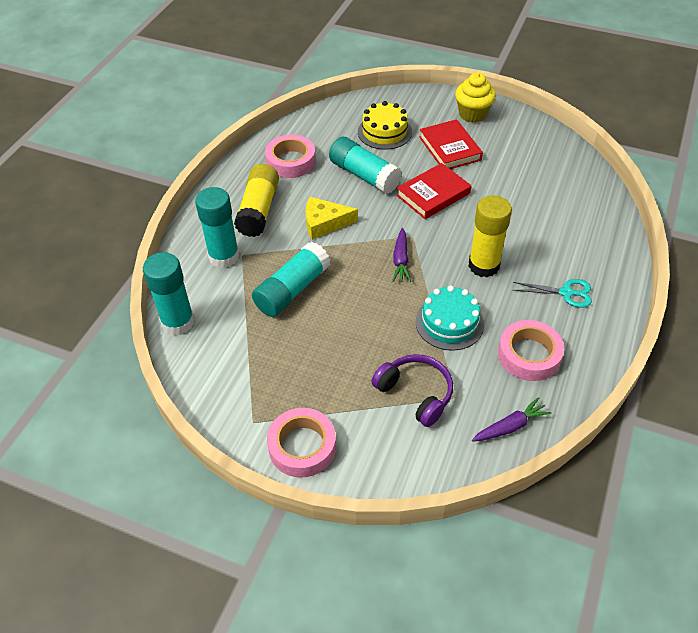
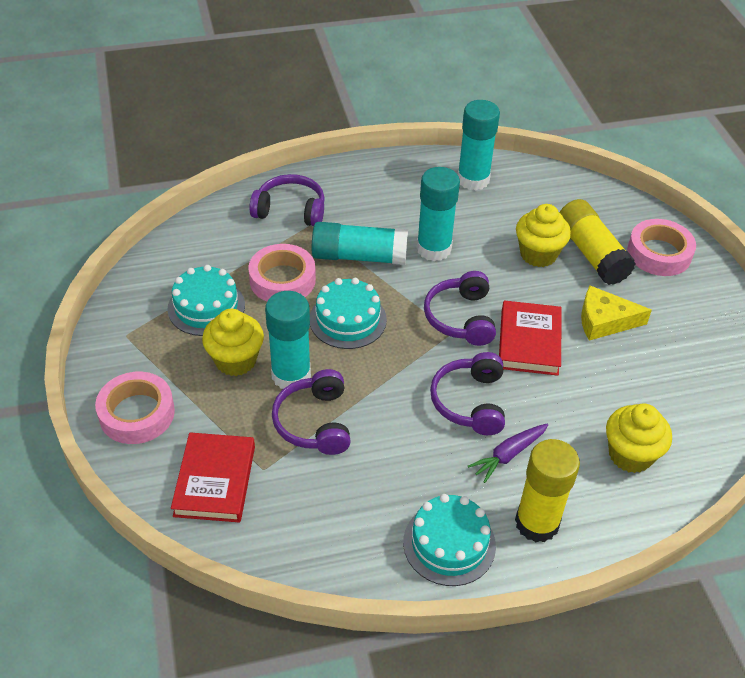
purple carrot: [392,228,411,282] [472,397,551,442] = 2 -> [468,423,548,483] = 1
purple headphones: [371,354,453,427] = 1 -> [249,174,325,226] [272,369,351,455] [424,271,496,346] [430,352,505,435] = 4
turquoise cake: [416,285,484,351] = 1 -> [167,265,245,336] [310,278,387,349] [403,494,496,586] = 3
turquoise scissors: [513,279,592,308] = 1 -> none = 0
yellow cake: [358,101,412,150] = 1 -> none = 0
yellow cupcake: [455,73,496,123] = 1 -> [202,309,264,376] [516,204,571,267] [606,403,672,473] = 3

